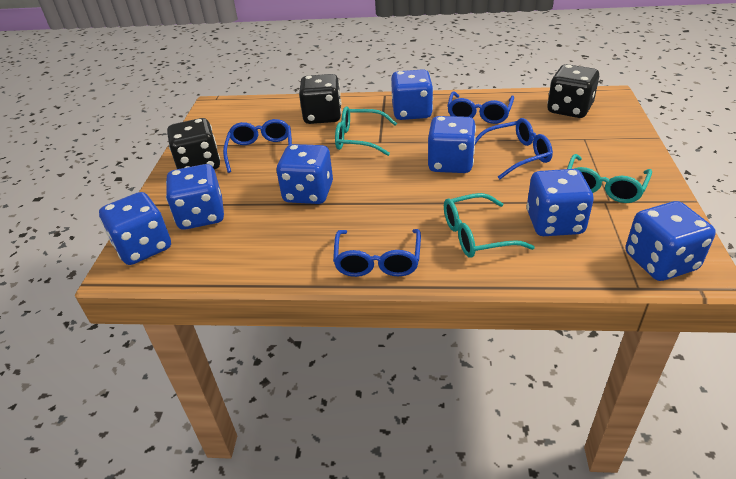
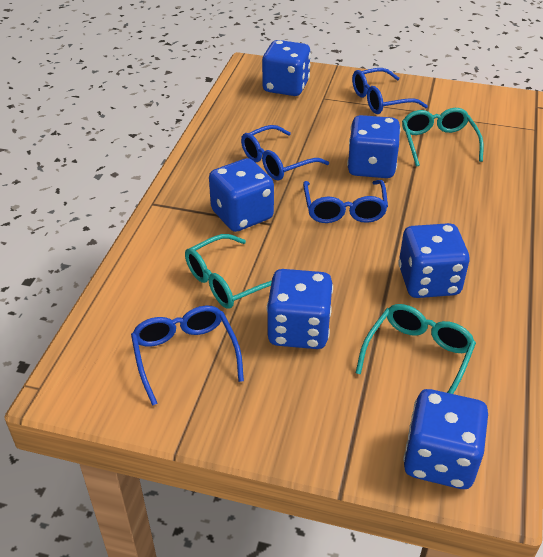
black dice: [167,118,220,170] [299,74,341,124] [547,64,599,118] = 3 -> none = 0
blue dice: [99,192,171,265] [166,164,224,230] [276,144,333,204] [391,69,433,120] [428,116,476,173] [526,169,594,236] [626,201,716,281] = 7 -> [209,158,274,232] [262,40,311,96] [267,269,333,349] [347,115,401,178] [398,223,470,298] [403,389,488,489] = 6

